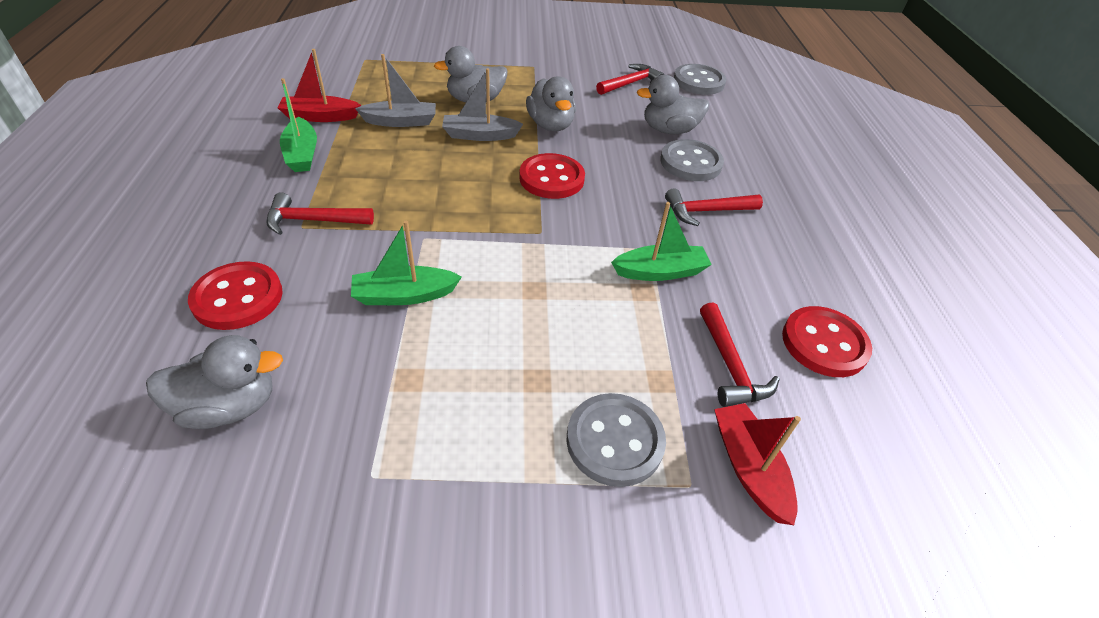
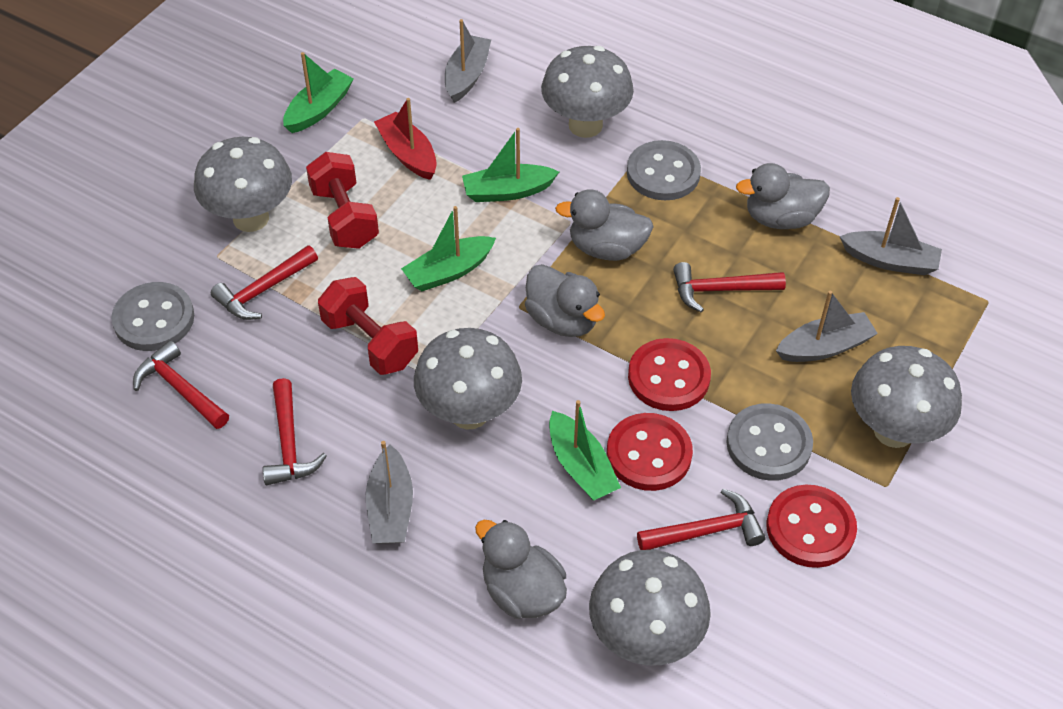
green boat: [280,78,317,172] [351,221,462,305] [611,202,712,281] = 3 -> [283,52,354,133] [401,206,496,291] [462,128,559,202] [549,400,621,501] = 4
grey boat: [355,54,436,127] [442,68,523,141] = 2 -> [366,441,413,544] [445,19,491,103] [776,291,878,362] [839,197,942,275] = 4
grey mushroom: none = 0 -> [194,137,292,232] [414,328,522,430] [541,46,634,138] [589,550,711,665] [851,346,962,448] = 5
red boat: [277,49,361,122] [714,403,801,525] = 2 -> [374,98,437,180] = 1
red dumbbell: none = 0 -> [306,152,379,249] [318,277,418,375] = 2
red hammer: [266,192,374,235] [596,64,664,95] [665,188,763,226] [700,302,780,407] = 4 -> [133,340,229,429] [211,245,318,320] [262,378,327,485] [637,489,766,550] [673,262,786,313] = 5

